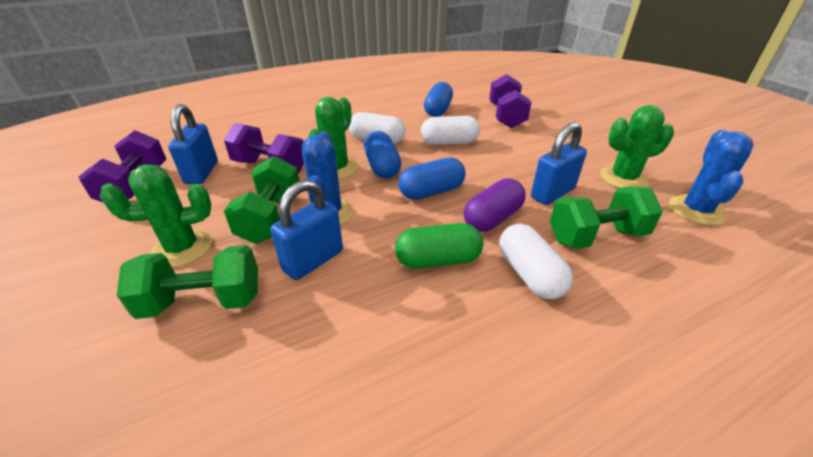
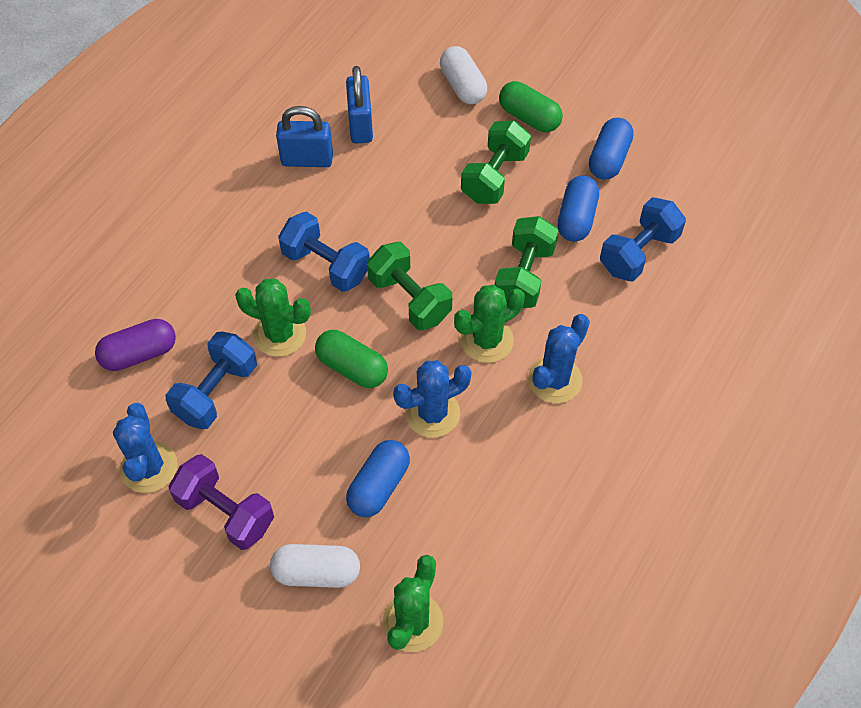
blue cactus: [301,131,353,226] [669,129,753,226] = 2 -> [113,403,178,493] [393,360,471,438] [528,314,590,403] = 3
blue dumbbell: none = 0 -> [165,332,257,430] [278,212,370,292] [600,197,686,282] = 3
blue padlock: [168,104,218,184] [270,180,343,280] [531,122,587,205] = 3 -> [276,106,333,167] [346,66,373,143] = 2
green capsule: [395,223,484,269] = 1 -> [315,330,388,388] [499,81,563,132] = 2
purple dumbbell: [79,130,166,202] [224,123,304,174] [489,74,531,128] = 3 -> [169,454,274,550] = 1
white capsule: [349,112,405,144] [421,116,480,145] [499,224,573,299] = 3 -> [270,544,360,588] [440,46,487,104] = 2

